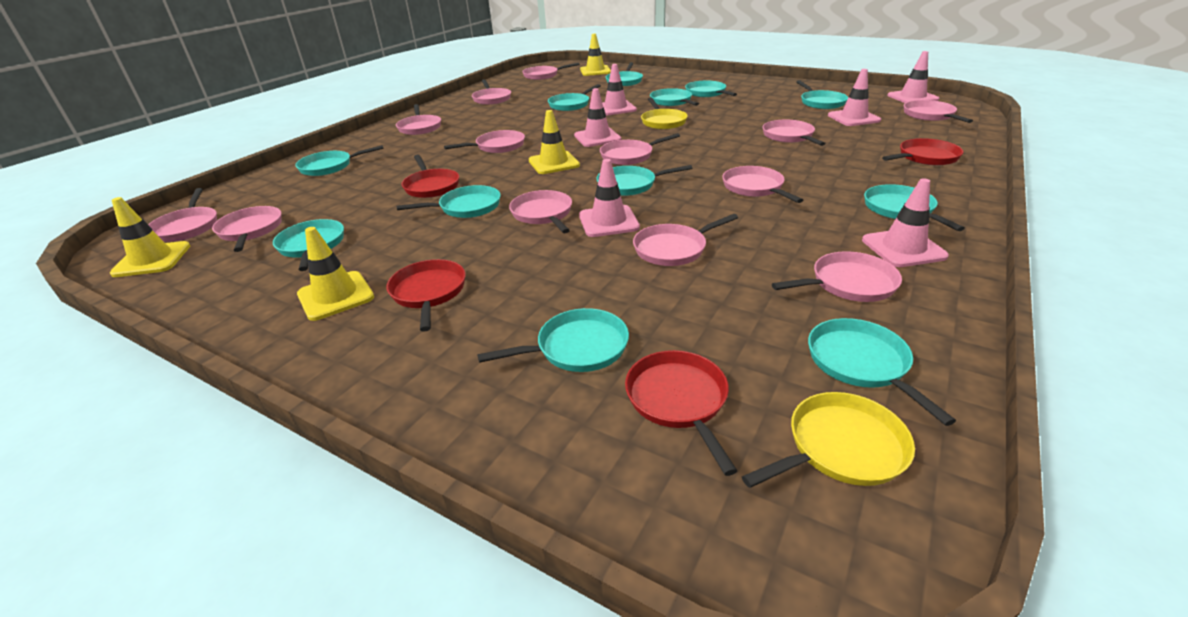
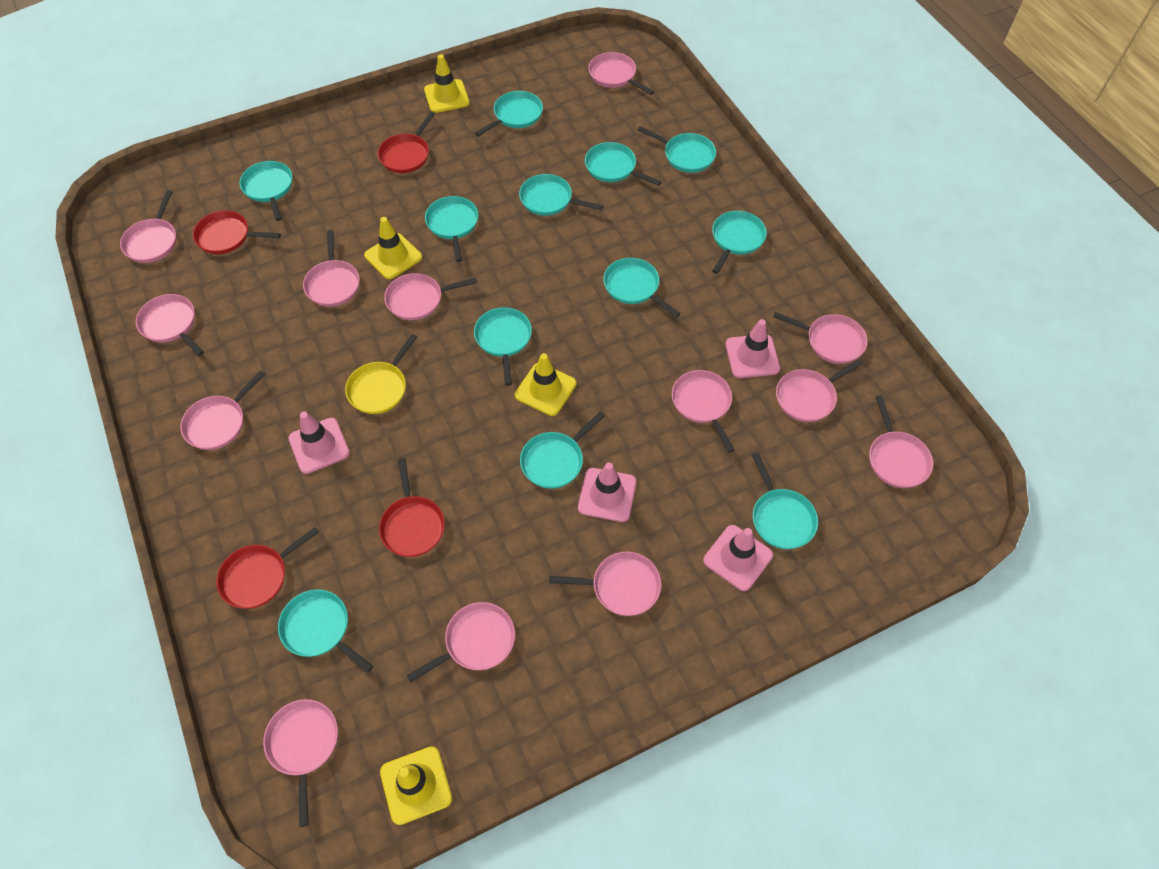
pink traffic cone: [574,88,622,147] [579,159,640,237] [602,64,637,115] [828,69,881,126] [862,178,949,267] [887,51,939,103] = 6 -> [288,412,350,474] [578,463,636,522] [703,525,773,591] [725,319,780,378] = 4
yellow pan: [641,97,688,129] [742,392,915,488] = 2 -> [345,334,417,414] = 1

